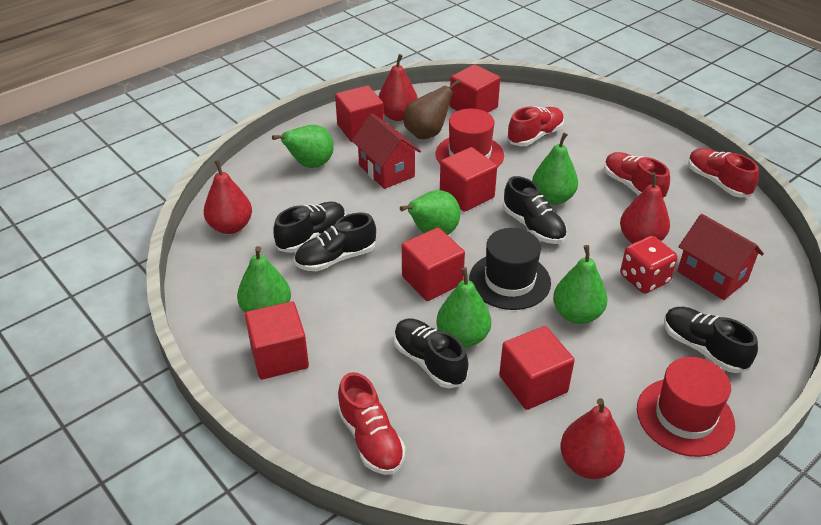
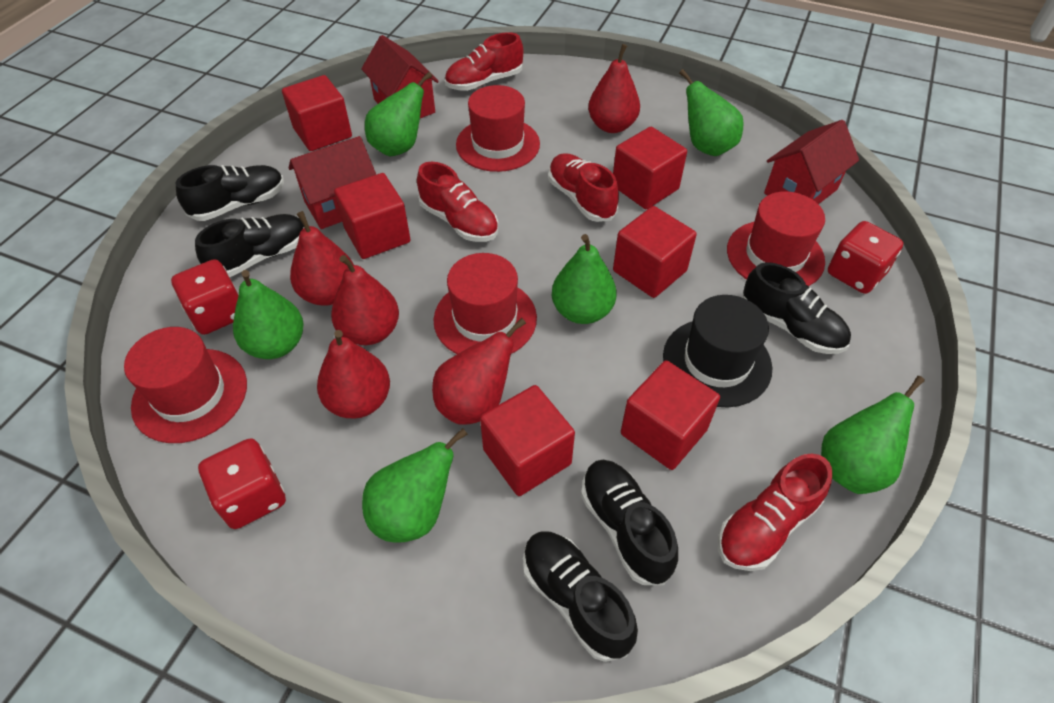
brown pear: [404,79,461,139] = 1 -> none = 0
red dice: [620,236,678,293] = 1 -> [171,259,239,335] [198,438,286,529] [828,221,903,294] = 3
red hat: [435,109,504,168] [637,357,735,457] = 2 -> [124,327,247,443] [434,253,537,354] [456,85,540,172] [727,192,825,286] = 4
red house: [352,113,421,189] [677,214,764,300] = 2 -> [289,136,376,229] [361,35,439,118] [764,120,859,204] = 3
red pear: [204,160,252,234] [378,54,418,121] [561,398,625,479] [620,172,670,244] = 4 -> [290,211,354,306] [317,330,390,419] [331,255,399,345] [432,318,526,425] [588,44,640,133] = 5

